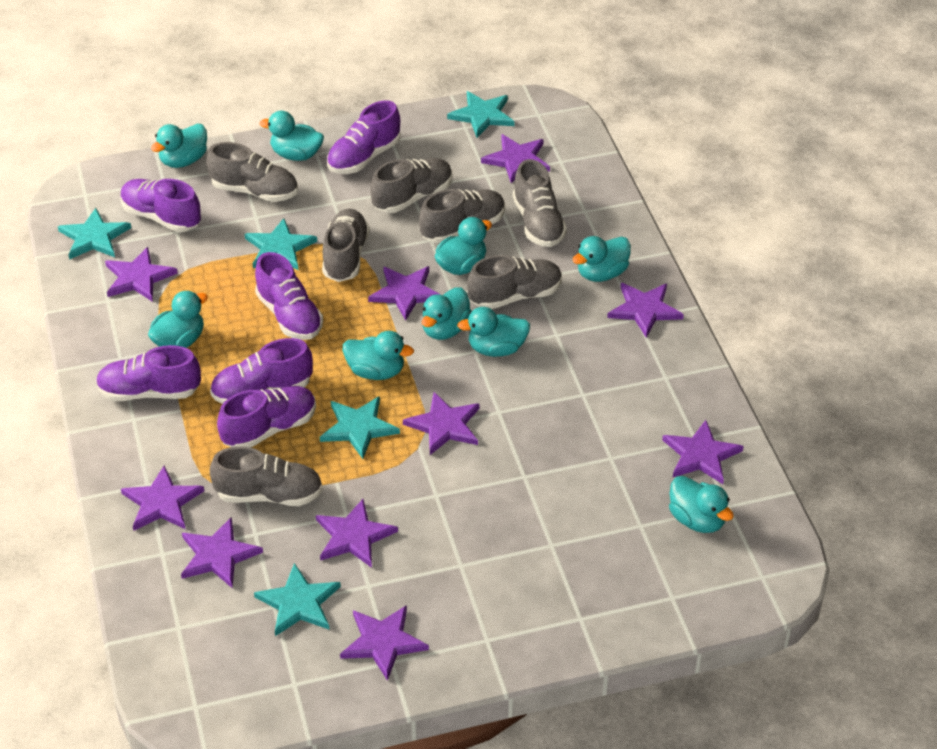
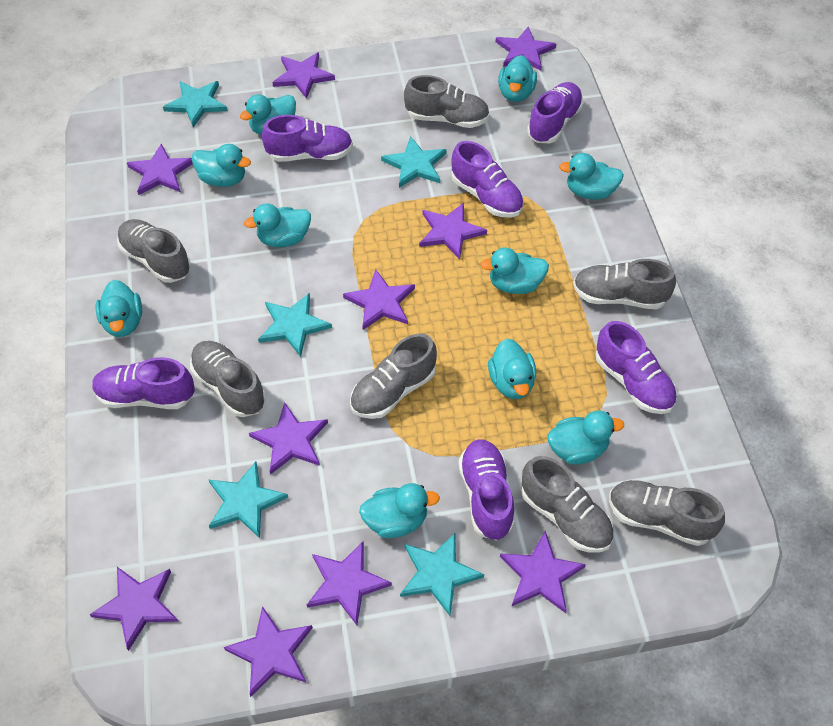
turquoise duck: [148,291,208,348] [151,124,207,168] [259,111,324,161] [343,331,414,380] [422,287,471,340] [435,217,492,275] [457,307,530,357] [572,236,631,282] [669,476,734,533] = 9 -> [95,280,142,337] [192,144,251,187] [240,94,296,135] [244,203,311,247] [359,483,440,538] [480,248,549,294] [488,339,536,399] [498,55,537,102] [547,410,624,465] [559,153,624,200] = 10

